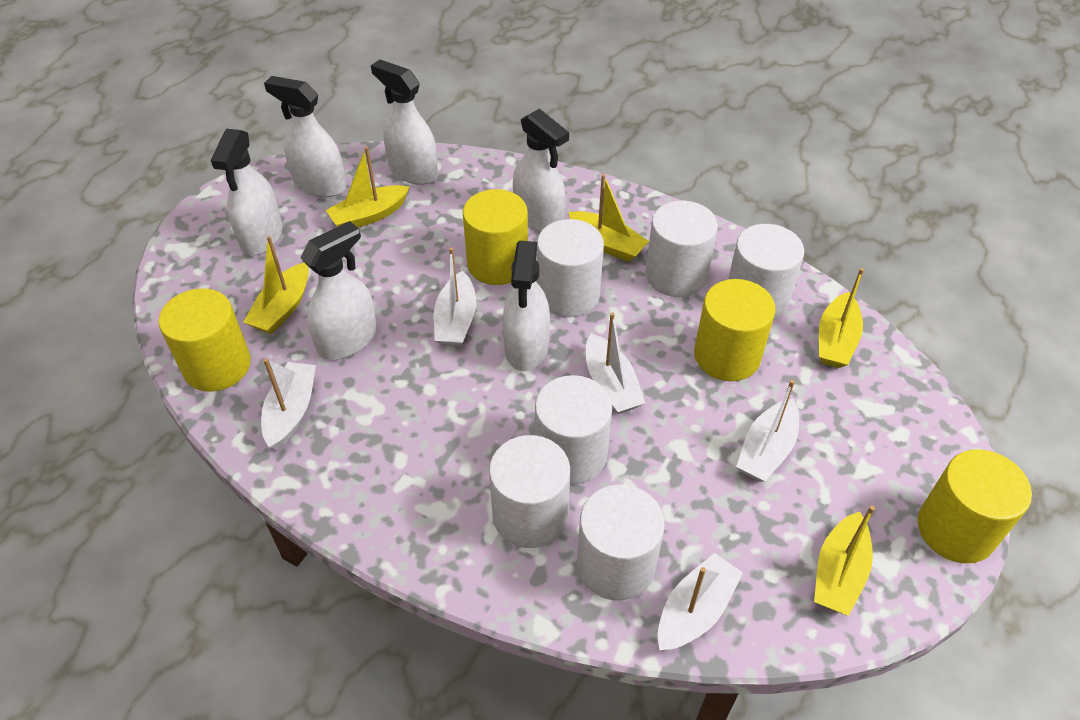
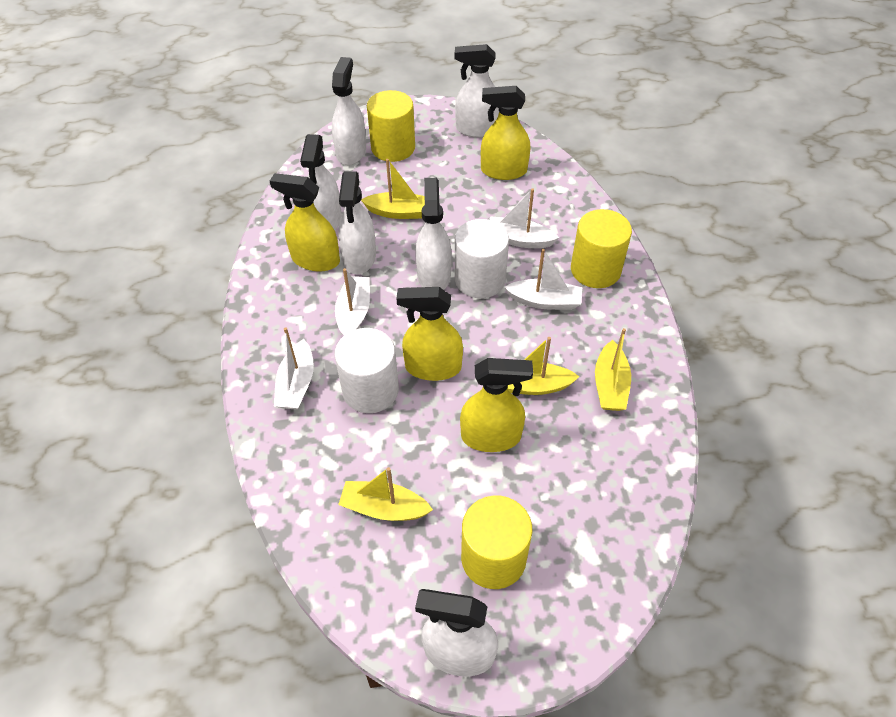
white boat: [261,359,316,450] [434,247,476,347] [586,312,645,414] [657,553,743,651] [736,380,799,482] = 5 -> [274,327,314,410] [335,268,370,335] [489,188,559,248] [504,249,582,310] = 4
white cylinder: [489,435,570,548] [535,375,612,484] [537,219,604,317] [577,484,665,601] [646,201,718,297] [728,224,804,320] = 6 -> [334,328,399,413] [455,219,509,298] = 2
yellow boat: [243,236,309,334] [326,146,409,227] [568,174,649,262] [814,506,875,616] [819,268,864,368] = 5 -> [338,467,433,521] [361,159,425,219] [507,337,580,395] [595,328,631,411] = 4
yellow cylinder: [158,288,251,392] [463,189,528,285] [694,279,776,381] [918,449,1032,563] = 4 -> [367,90,415,162] [461,495,532,589] [571,209,632,288] = 3
yellow spray bottle: none = 0 -> [270,173,340,272] [396,287,463,381] [460,358,533,452] [481,86,530,180] = 4

